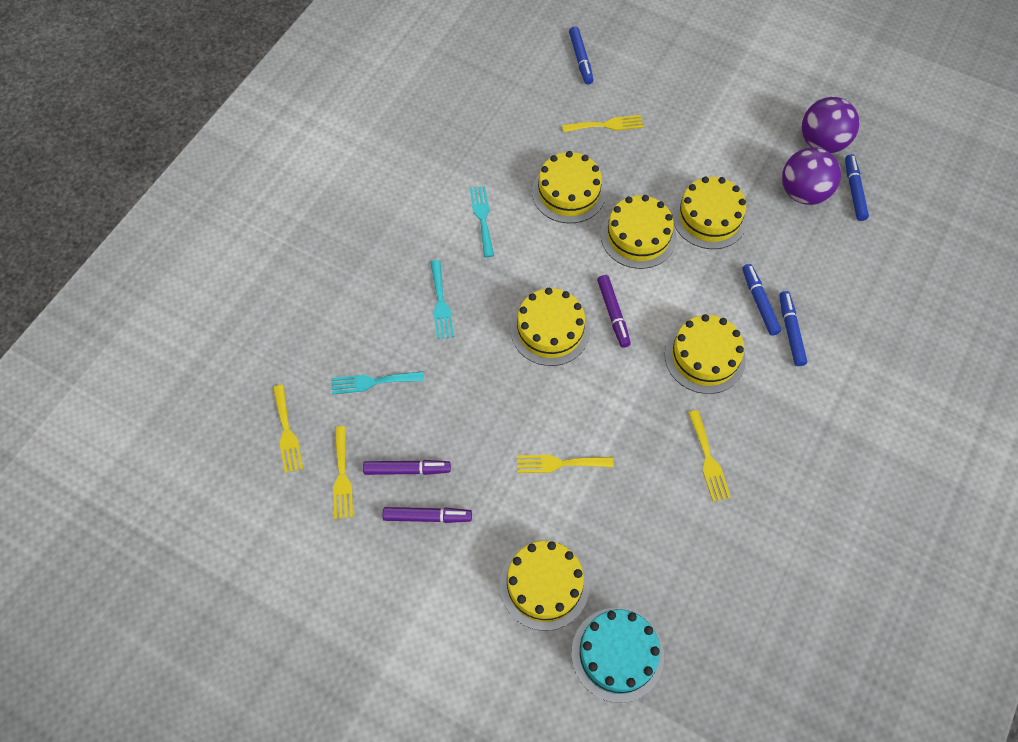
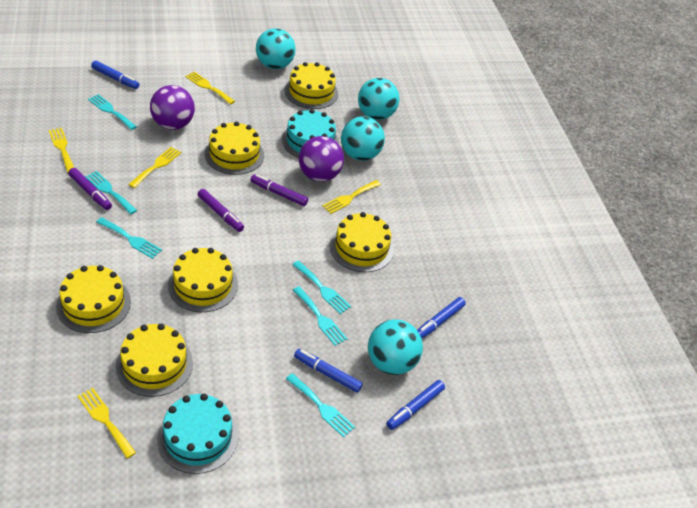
turquoise ball: none = 0 -> [256,28,296,69] [341,116,385,161] [358,78,399,120] [368,319,423,375] = 4
turquoise cake: [571,608,664,703] = 1 -> [157,394,238,474] [282,109,339,158] = 2
turquoise fork: [331,371,424,395] [430,260,454,339] [469,186,494,257] = 3 -> [85,171,137,214] [88,94,137,130] [96,217,162,259] [286,373,355,438] [292,261,351,314] [293,286,347,346] = 6

